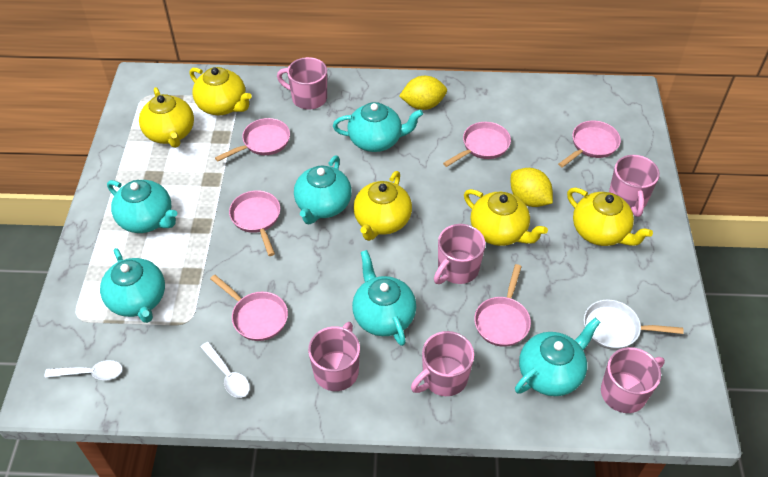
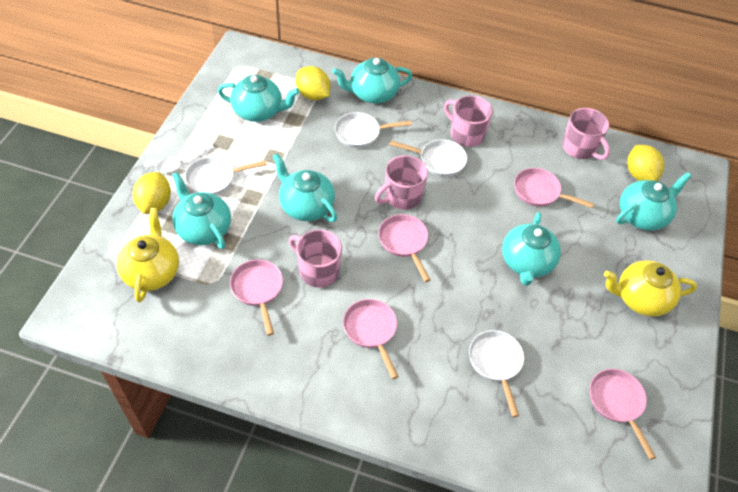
pink mug: [277,57,327,110] [308,322,360,391] [411,331,474,396] [434,224,485,284] [601,347,665,413] [609,155,660,217] = 6 -> [289,229,342,288] [375,155,428,210] [444,95,493,147] [562,108,610,160] = 4
pink pan: [210,275,288,341] [215,118,290,162] [229,190,280,256] [443,122,511,167] [474,264,531,347] [558,121,621,168] = 6 -> [230,259,283,336] [343,299,399,379] [378,214,431,282] [514,168,594,208] [590,369,656,460] = 5
white pan: [584,300,684,350] = 1 -> [185,157,267,195] [335,112,412,148] [389,139,467,177] [469,330,524,417] = 4
white spoon: [44,360,123,380] [201,342,250,398] = 2 -> [156,143,214,173] = 1
yellow lemon: [399,76,447,110] [511,168,553,207] = 2 -> [133,172,171,214] [296,66,330,100] [627,145,664,181] = 3
yellow teapot: [139,87,194,148] [190,67,252,115] [353,171,412,241] [464,189,548,246] [567,188,653,246] = 5 -> [117,208,179,302] [604,260,697,317] = 2

